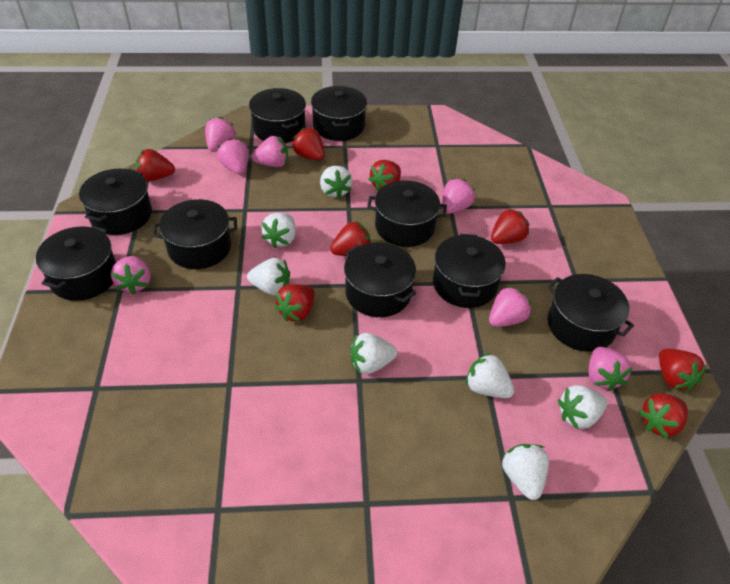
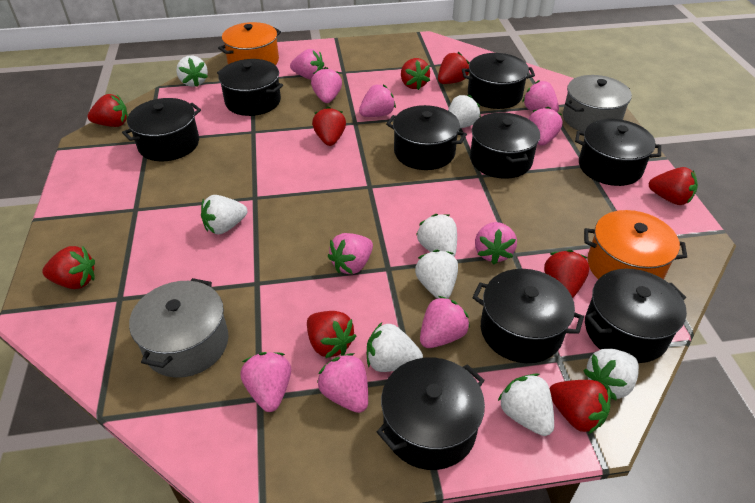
grey pot: none = 0 -> [129,278,229,378] [563,75,632,132] = 2
orange pot: none = 0 -> [218,22,281,65] [584,210,687,279] = 2
pink strawberry: [111,256,151,295] [205,117,236,152] [217,138,248,174] [252,136,288,167] [442,178,475,214] [489,286,532,327] [589,347,632,391] = 7 -> [240,352,291,412] [290,49,324,80] [311,67,342,103] [317,353,368,413] [328,233,373,274] [359,84,396,117] [420,296,470,348] [475,222,517,264] [522,80,559,112] [529,107,562,146] = 10
red strawberry: [135,149,175,181] [274,284,315,322] [292,128,325,160] [330,221,371,256] [368,160,401,191] [491,208,529,244] [639,394,688,438] [659,349,707,392] = 8 -> [42,246,95,289] [87,94,128,127] [307,311,356,358] [312,107,346,146] [401,58,430,90] [438,52,470,84] [544,250,589,298] [549,380,611,434] [649,167,698,205] = 9
white strawberry: [247,258,290,295] [261,213,296,248] [320,166,352,199] [350,333,397,374] [466,353,514,398] [502,444,549,500] [558,385,607,429] = 7 -> [176,56,208,87] [201,195,247,235] [367,322,423,372] [415,250,458,299] [416,214,457,257] [448,94,481,128] [498,374,554,436] [583,349,639,400] = 8

